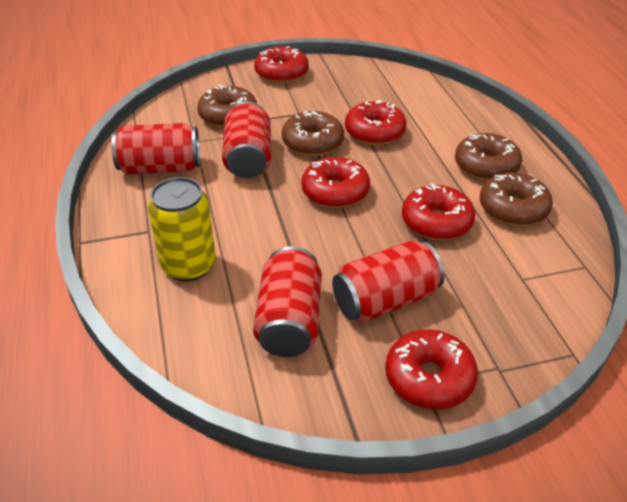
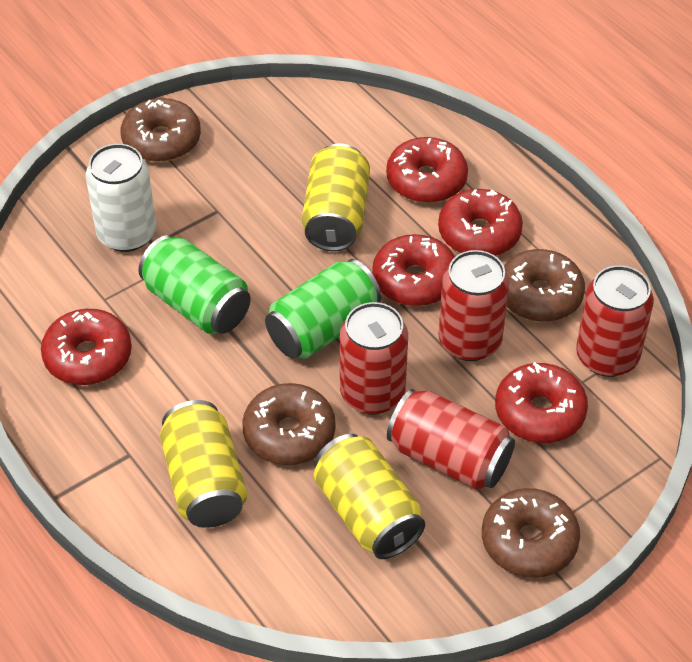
green can: none = 0 -> [138,235,251,334] [265,259,381,359] = 2
white can: none = 0 -> [86,144,156,252] = 1
yellow can: [148,177,216,281] = 1 -> [160,400,247,528] [302,143,370,251] [314,434,425,559] = 3

